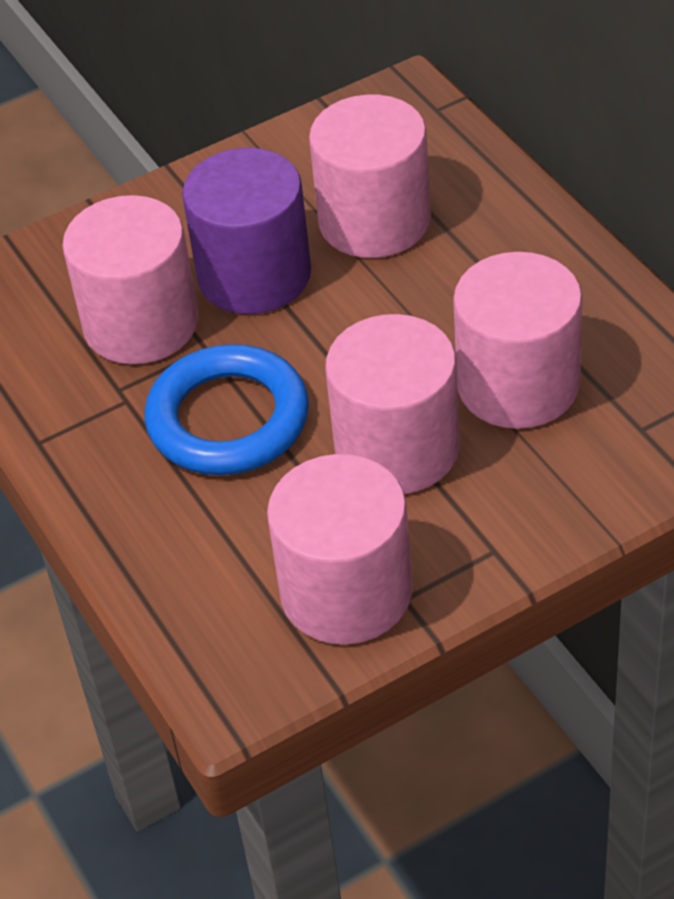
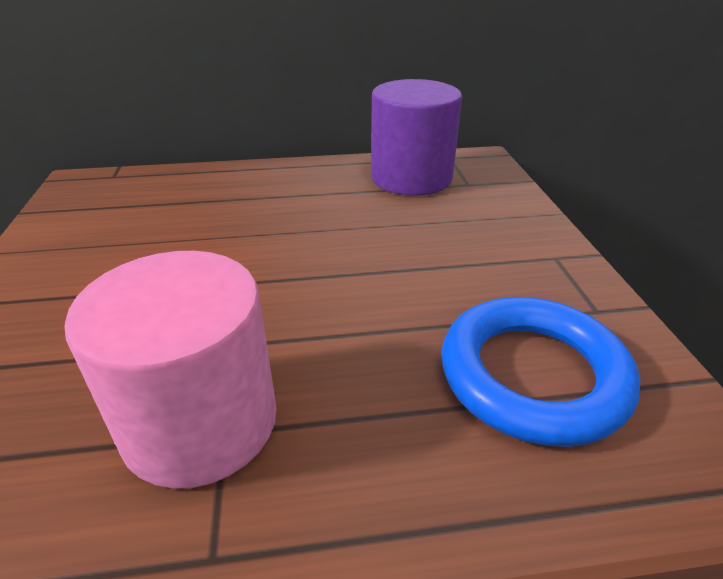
pink cylinder: [62,195,199,364] [267,454,413,645] [309,95,431,258] [325,314,460,494] [453,252,582,429] = 5 -> [65,251,277,489] = 1

